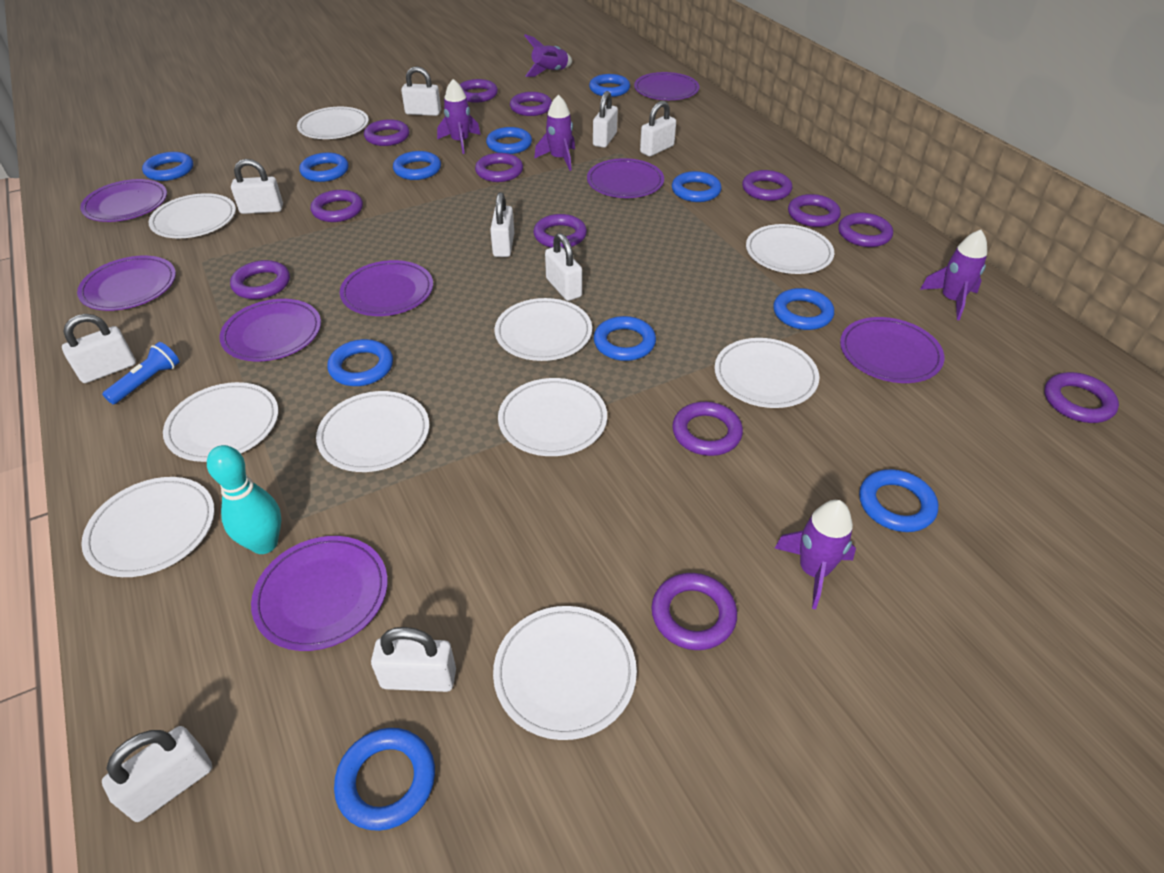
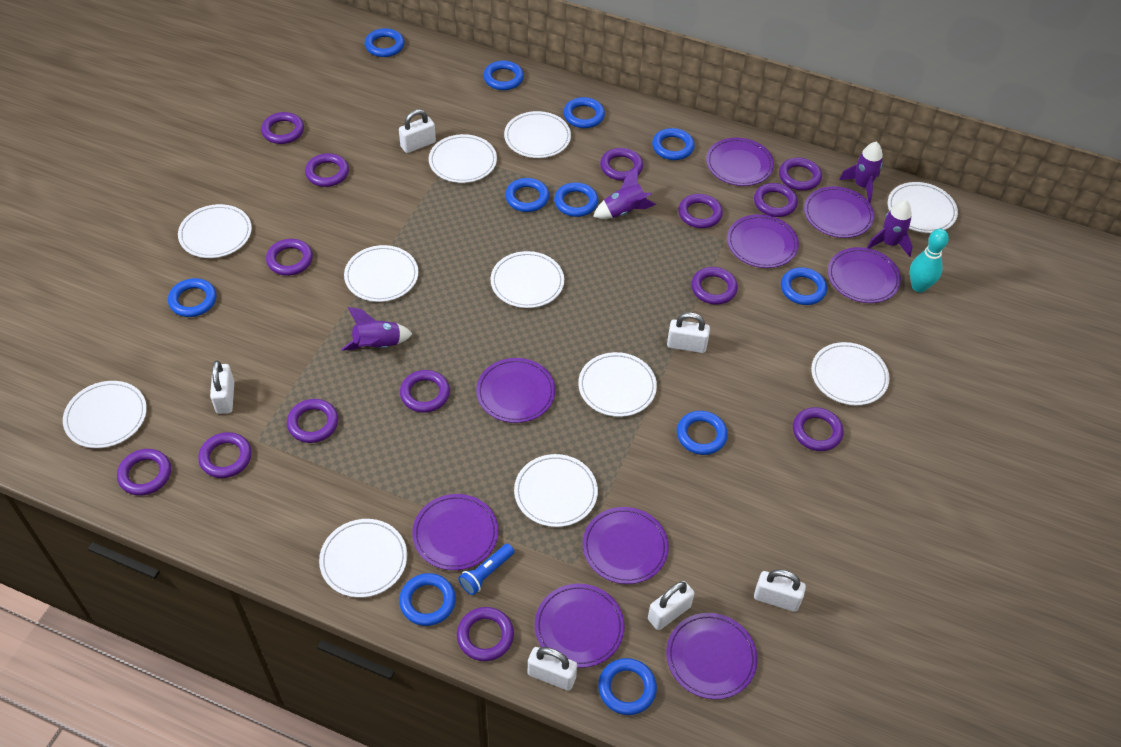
purple plate: [77,256,176,311] [80,179,167,222] [219,299,321,361] [251,536,388,651] [340,260,433,316] [587,158,664,198] [634,72,699,100] [840,317,944,383] = 8 -> [412,494,498,570] [476,358,555,423] [535,584,625,668] [583,507,669,584] [666,613,758,699] [706,138,774,186] [727,214,799,268] [804,186,874,238] [828,247,901,303] = 9
purple ring: [230,260,290,299] [311,190,363,222] [364,119,410,146] [459,79,498,103] [475,153,523,182] [510,92,552,116] [533,214,587,248] [651,573,737,650] [672,402,743,456] [742,170,792,201] [788,194,841,227] [838,213,893,247] [1044,372,1119,423] = 13 -> [117,449,171,496] [198,432,252,478] [261,112,304,144] [266,239,313,276] [287,399,338,443] [305,153,349,187] [400,370,450,413] [457,607,514,661] [600,148,643,181] [678,194,723,228] [691,267,738,305] [754,183,798,217] [779,158,822,191] [793,407,843,451] = 14
purple rocket: [437,79,481,154] [524,34,572,77] [534,95,575,171] [775,500,856,609] [920,230,987,320] = 5 -> [341,307,412,351] [593,167,656,219] [839,142,883,203] [867,200,913,257] = 4
white padlock: [62,314,136,383] [102,726,212,822] [231,159,283,214] [371,627,456,692] [401,66,441,116] [490,192,514,257] [545,233,582,301] [593,91,618,148] [640,101,676,156] = 9 -> [210,361,234,414] [399,109,436,153] [528,647,577,691] [648,581,694,630] [667,312,710,353] [754,569,806,612] = 6
white plate: [81,477,215,577] [148,193,236,238] [163,382,278,462] [297,107,369,139] [316,391,429,472] [493,606,637,740] [495,298,592,361] [498,378,607,456] [714,338,819,408] [746,224,834,274] = 10 -> [63,381,147,448] [178,204,252,258] [319,519,407,598] [344,245,418,302] [429,134,497,183] [490,251,564,308] [504,111,571,158] [514,454,598,527] [578,352,657,417] [811,342,890,405] [888,182,958,233] = 11

